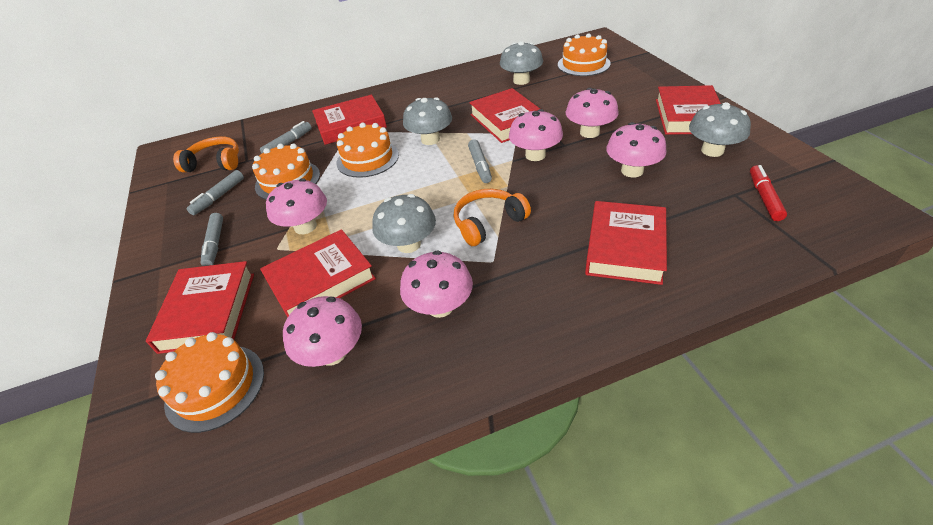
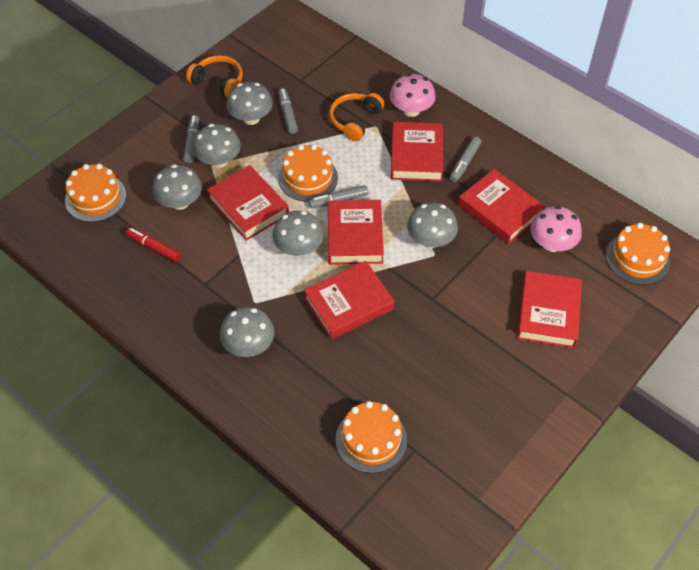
grey mushroom: [372,194,436,253] [403,97,452,145] [500,41,543,85] [689,102,751,157] = 4 -> [152,164,202,210] [193,124,241,168] [220,307,274,357] [226,82,273,125] [273,211,324,256] [407,202,458,248] = 6
pink mushroom: [266,178,327,234] [283,296,362,367] [400,250,473,318] [509,109,563,161] [566,88,619,138] [606,122,667,178] = 6 -> [390,74,436,117] [530,206,582,252] = 2

